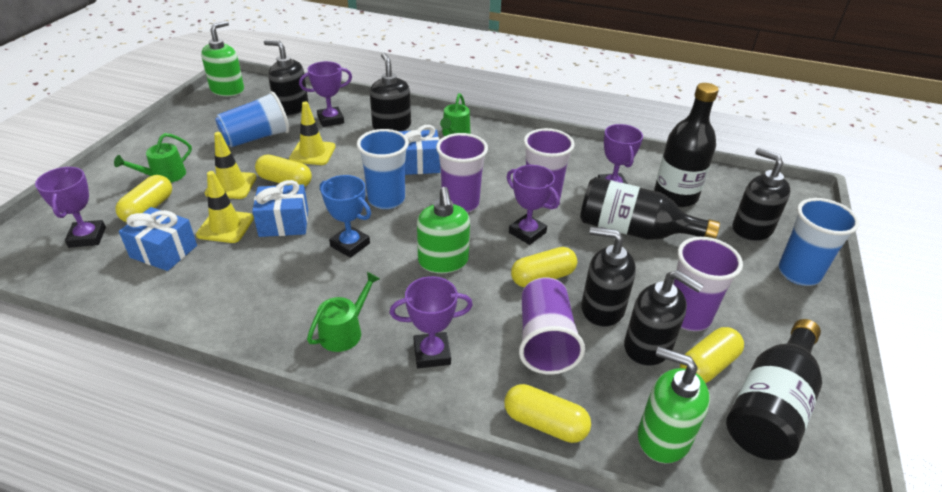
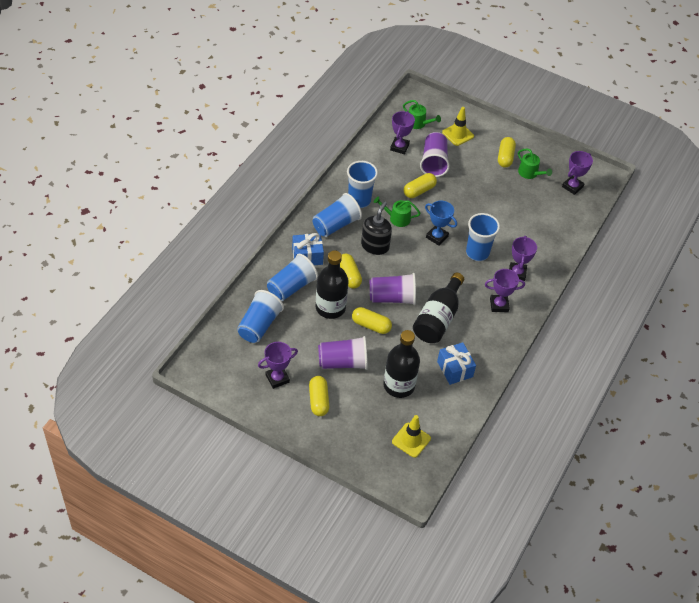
black soap dispenser: [264,40,309,116] [370,53,411,131] [581,227,636,327] [624,270,704,366] [732,148,791,241] = 5 -> [361,201,392,255] = 1
blue cup: [215,91,290,147] [357,129,409,209] [778,198,860,286] = 3 -> [237,290,284,343] [267,254,318,301] [313,193,362,237] [347,161,378,208] [466,213,500,261] = 5
blue gift: [119,207,197,271] [252,180,308,237] [399,125,441,175] = 3 -> [292,233,324,265] [437,342,476,385] = 2
green soap dispenser: [201,20,244,96] [417,187,470,273] [638,347,710,463] = 3 -> none = 0
purple cup: [436,133,488,213] [519,277,585,375] [524,128,575,208] [673,237,743,331] = 4 -> [318,336,368,370] [370,273,416,305] [420,132,450,177] = 3
yellow traffic cone: [196,171,254,243] [205,132,257,199] [289,102,336,165] = 3 -> [392,415,431,458] [442,107,474,146] = 2

